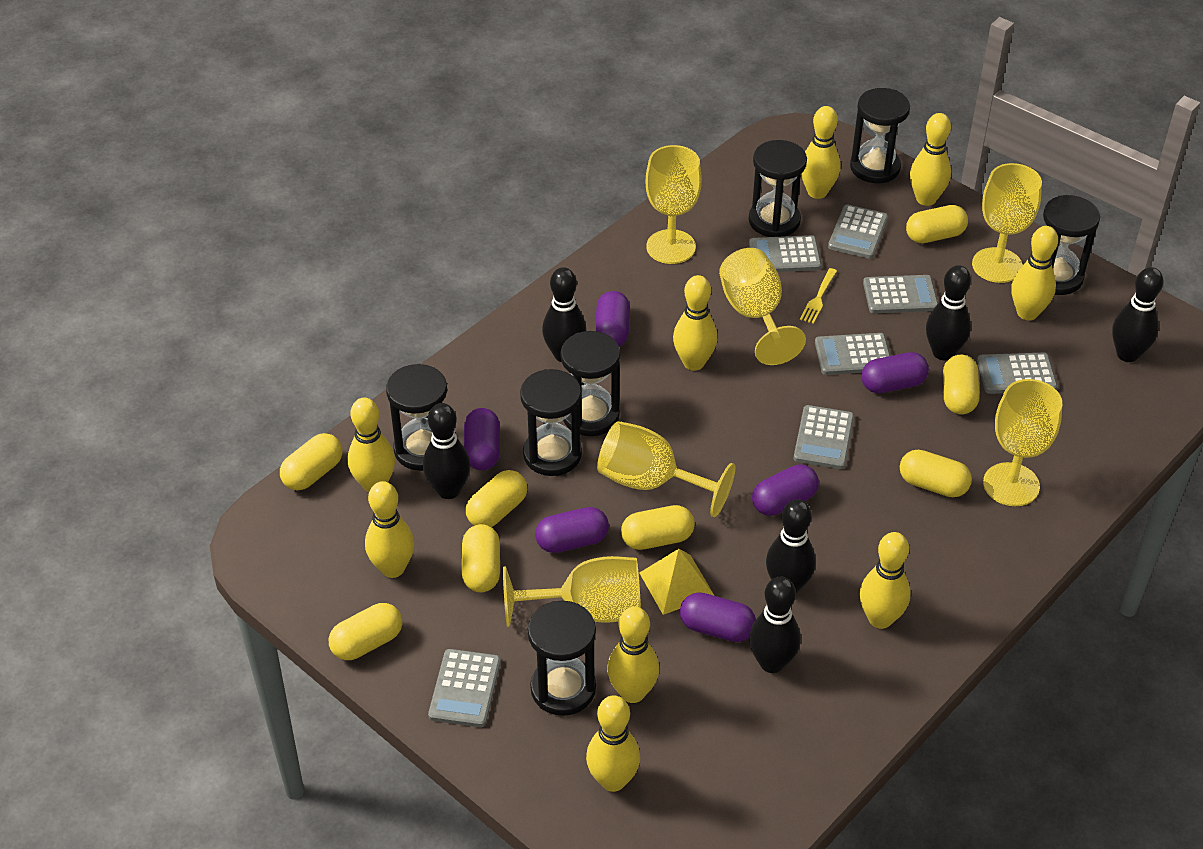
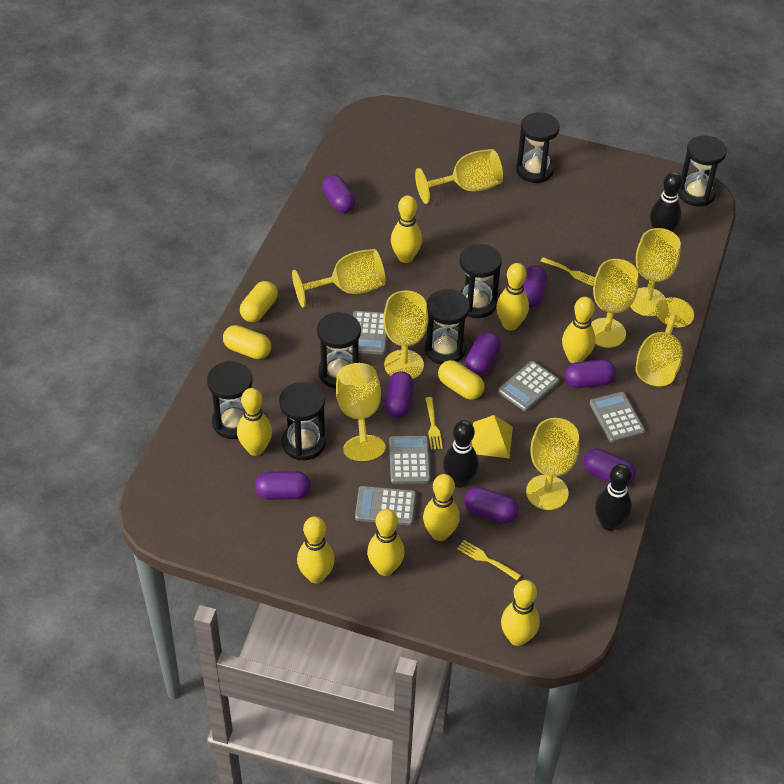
black bowling pin: [423,403,470,499] [542,267,586,362] [749,576,800,673] [766,499,816,593] [926,265,971,360] [1112,267,1164,362] = 6 -> [443,420,479,488] [595,464,632,531] [650,172,682,232] = 3
grey calculator: [428,649,501,727] [749,235,821,272] [794,405,854,469] [815,333,890,375] [828,205,888,259] [863,275,938,313] [977,353,1057,394] = 7 -> [349,311,387,355] [355,486,416,526] [389,436,431,484] [498,361,560,411] [590,392,645,443] = 5
purple capsule: [464,408,500,470] [535,507,609,553] [595,291,630,347] [680,592,756,642] [752,465,819,516] [861,352,929,393] = 6 -> [255,471,311,500] [322,175,355,213] [384,371,414,418] [464,487,519,523] [465,332,501,375] [523,265,547,308] [565,359,616,388] [583,448,636,485] = 8
yellow bowling pin: [348,398,395,493] [365,481,414,578] [586,695,640,792] [607,607,659,703] [673,275,717,371] [801,106,840,199] [860,532,911,629] [910,113,951,206] [1012,226,1058,320] = 9 -> [237,388,272,456] [297,516,335,583] [367,509,405,576] [391,195,422,263] [423,474,460,541] [496,263,529,331] [501,580,540,646] [562,297,596,363] = 8
yellow capsule: [280,433,342,491] [329,603,402,660] [462,524,500,592] [466,470,527,527] [621,505,695,550] [900,450,972,497] [906,205,968,243] [943,355,979,414] = 8 -> [223,325,271,359] [240,281,278,322] [438,360,485,400] = 3
yellow fork: [800,268,837,324] = 1 -> [425,397,443,450] [457,540,521,580] [541,257,595,286] = 3
yellow goblet: [503,556,641,627] [597,421,735,517] [646,145,702,264] [719,248,806,365] [972,163,1042,283] [983,379,1062,506] = 6 -> [292,249,385,307] [336,363,385,461] [383,291,428,379] [415,149,503,204] [526,418,579,510] [591,259,638,348] [630,228,681,316] [635,297,694,386] = 8

